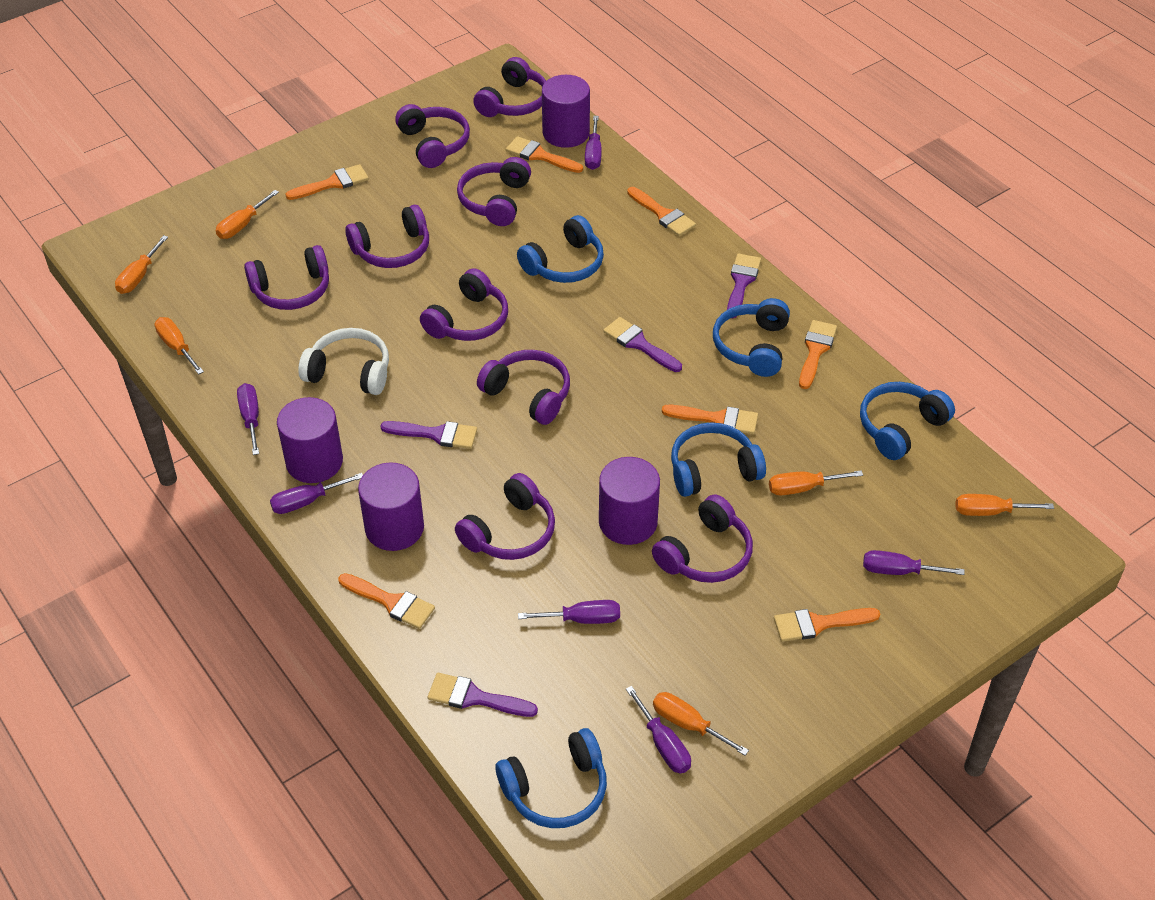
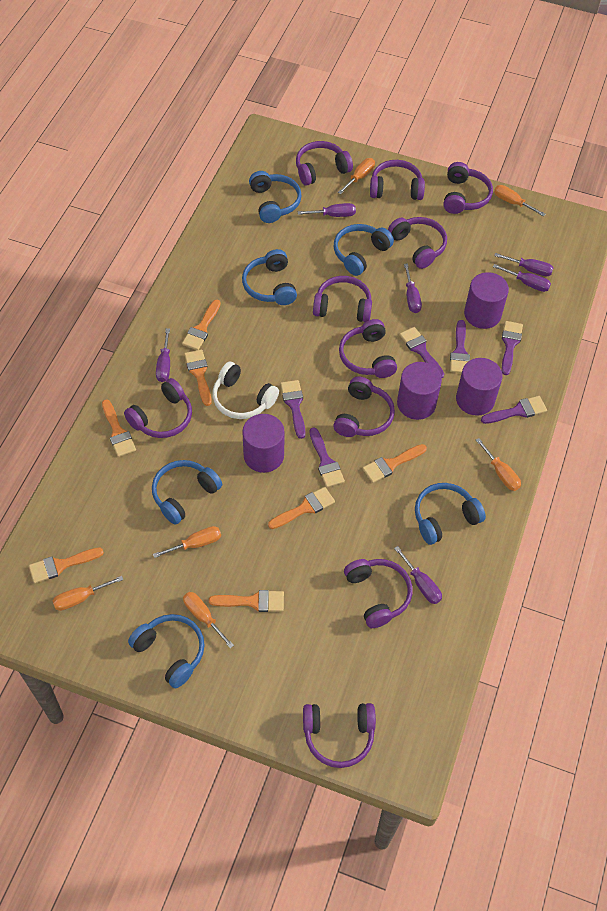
blue headphones: [496,728,607,828] [517,215,604,283] [671,422,766,497] [713,298,790,377] [860,382,955,460] = 5 -> [128,614,205,688] [152,460,222,525] [242,249,297,305] [249,171,302,223] [334,224,394,276] [415,483,486,545] = 6
purple brush: [380,421,477,449] [428,673,538,717] [603,317,682,372] [727,254,761,318] = 4 -> [280,380,306,439] [310,427,345,487] [400,327,444,378] [450,320,470,373] [481,396,547,424] [501,321,523,375] = 6
purple headphones: [244,245,329,310] [345,205,429,268] [395,104,470,168] [420,268,508,341] [455,473,555,560] [457,157,531,226] [473,57,546,117] [477,350,570,425] [652,494,753,583] = 9 -> [124,378,192,438] [296,141,353,186] [303,703,376,768] [313,276,372,322] [333,376,395,437] [339,319,397,378] [344,559,413,628] [370,160,425,200] [388,217,447,269] [443,162,493,214] = 10

